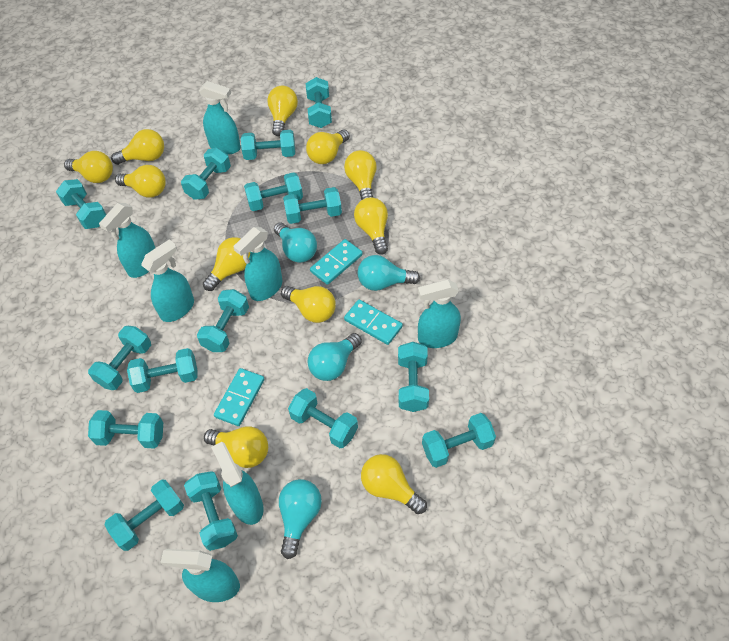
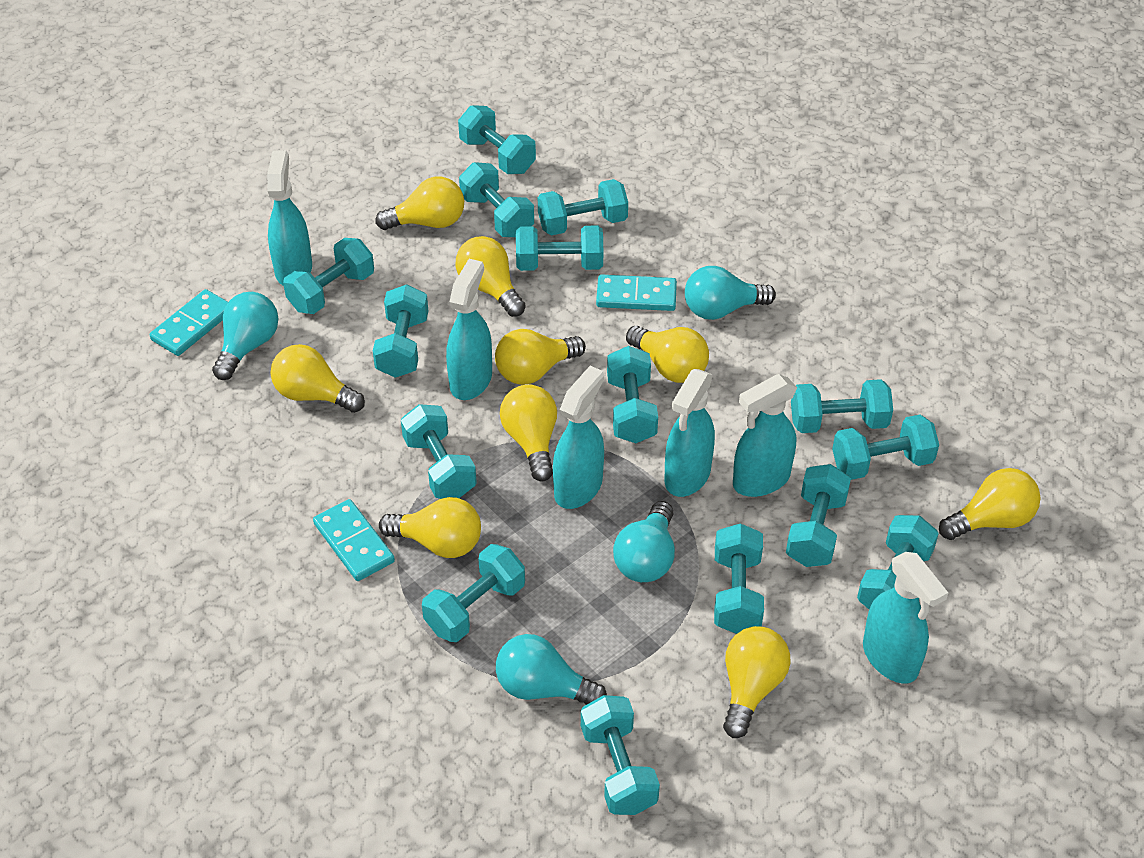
turquoise spray bottle: [99,203,155,278] [141,239,194,322] [160,549,240,602] [199,81,241,154] [211,442,264,525] [233,227,282,301] [418,279,461,348] = 7 -> [267,150,312,286] [446,259,492,400] [553,366,604,509] [664,369,715,497] [733,374,797,497] [863,552,948,684] = 6
yellow light bulb: [64,151,113,183] [111,129,164,165] [115,165,166,197] [203,237,250,291] [204,426,268,468] [267,86,298,136] [281,286,336,323] [306,129,350,164] [344,150,377,200] [354,197,388,255] [361,454,427,514] = 11 -> [271,344,365,413] [375,177,464,230] [379,497,481,558] [456,236,526,317] [495,329,586,385] [500,384,557,482] [626,326,709,383] [723,626,791,738] [939,468,1041,540] = 9

